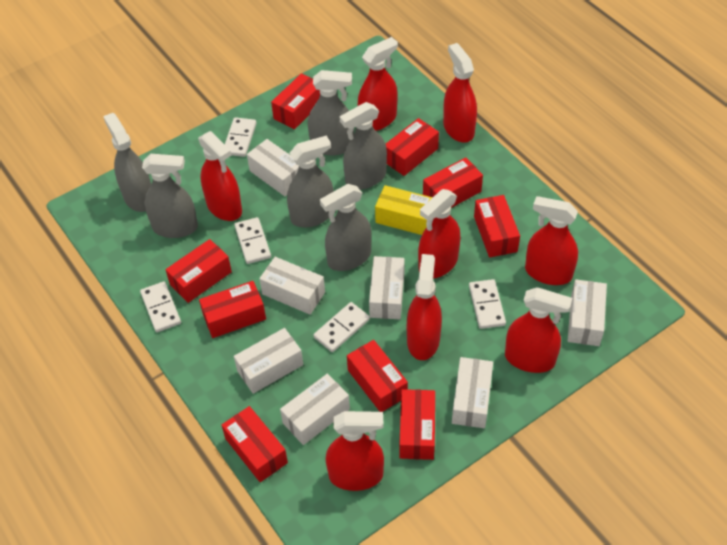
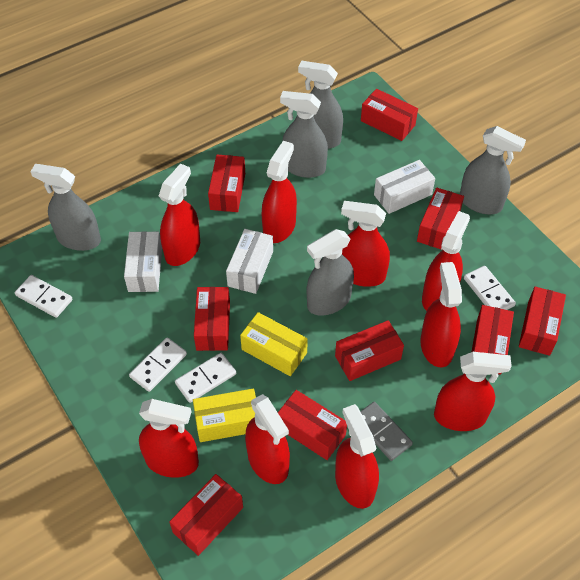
grey domino: none = 0 -> [360,402,413,461] = 1
grey spray bottle: [103,113,151,212] [142,154,198,238] [287,136,334,228] [308,70,354,156] [320,184,371,271] [340,102,387,190] = 6 -> [30,164,101,251] [280,91,328,178] [298,61,343,149] [307,229,354,316] [460,126,526,214] = 5
red spray bottle: [198,131,242,221] [326,411,384,491] [358,37,398,131] [407,254,442,360] [418,189,460,279] [443,43,477,143] [505,287,572,373] [525,196,578,285] = 8 -> [139,399,199,478] [159,164,200,266] [245,394,290,484] [262,141,297,243] [335,404,379,509] [341,201,390,287] [420,262,462,367] [422,211,470,311] [434,352,512,431] = 9
white box: [234,328,303,394] [247,139,299,196] [259,257,325,315] [280,374,350,445] [369,256,405,319] [452,357,493,428] [568,279,607,346] = 7 -> [124,231,162,292] [226,229,273,294] [374,160,435,214] = 3
white domino: [140,282,181,332] [225,117,257,157] [234,217,271,264] [314,302,370,352] [469,279,506,329] = 5 -> [15,275,73,318] [129,337,187,392] [175,353,236,403] [464,266,516,310] = 4
yellow box: [375,185,433,235] = 1 -> [193,388,256,442] [240,312,308,376] = 2

